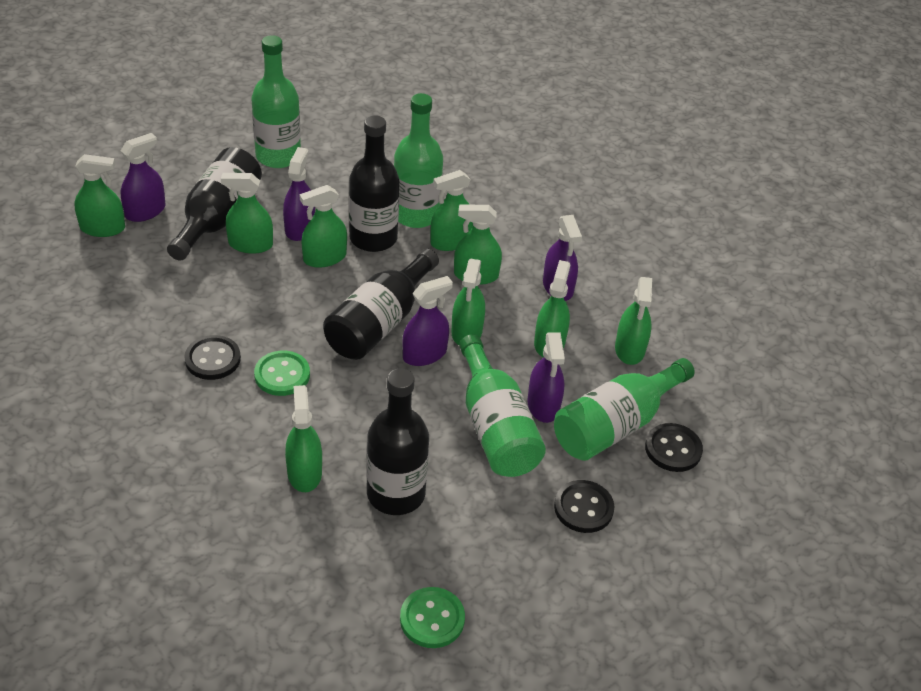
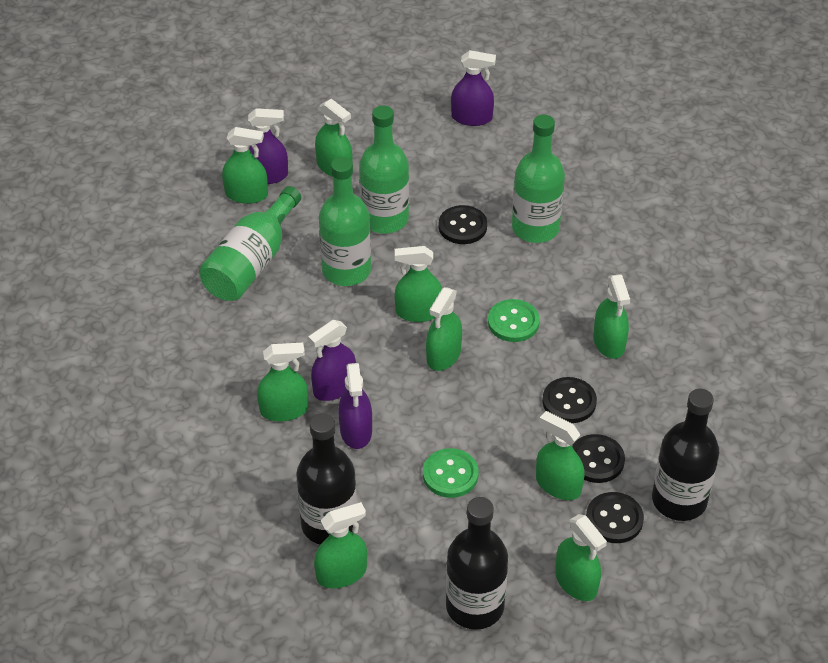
black bottle: [167,147,262,261] [323,249,439,360] [349,115,399,252] [366,368,429,515] = 4 -> [296,413,357,545] [446,497,508,630] [652,389,719,521] = 3
black button: [184,335,241,380] [554,480,614,533] [645,423,703,472] = 3 -> [438,205,487,244] [542,377,597,423] [572,434,625,483] [586,492,644,543] = 4
purple spray bottle: [121,133,166,222] [283,147,315,241] [403,276,453,366] [527,332,565,423] [543,215,582,301] = 5 -> [248,108,288,184] [308,320,356,401] [339,363,372,449] [451,50,496,126] = 4

